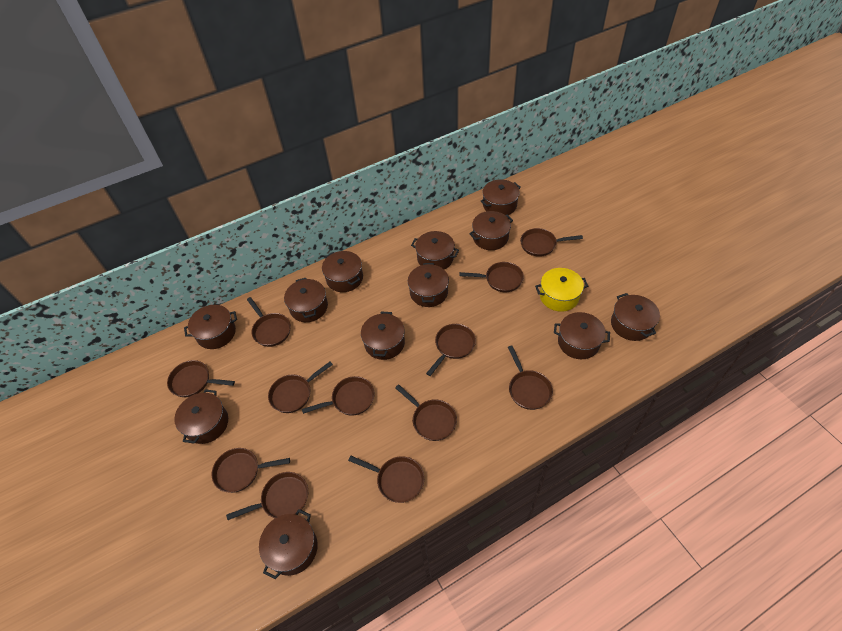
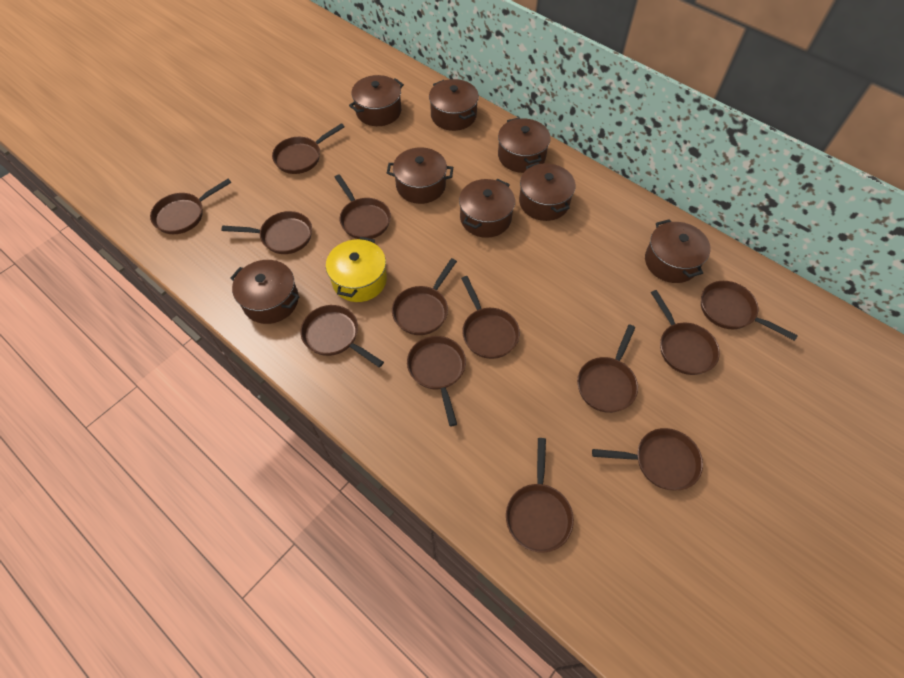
brown pan: [167,360,235,397] [212,448,290,493] [226,472,308,520] [247,297,291,347] [268,362,333,413] [302,376,375,416] [348,456,424,503] [395,384,457,441] [426,324,476,376] [459,262,524,292] [508,346,553,410] [520,228,583,257] = 12 -> [150,179,231,234] [221,211,312,254] [272,123,345,174] [300,305,384,368] [335,174,391,239] [392,258,457,335] [407,336,466,426] [461,276,520,359] [506,438,574,553] [577,324,638,413] [592,428,703,490] [651,290,720,375] [701,281,798,341] = 13
brown pot: [174,389,228,444] [184,305,237,349] [259,509,318,579] [284,278,328,322] [322,251,363,292] [361,312,405,360] [408,263,449,307] [411,231,459,269] [469,211,513,250] [480,179,521,215] [554,312,610,359] [611,293,660,341] = 12 -> [230,260,299,324] [349,75,404,126] [387,147,453,204] [429,79,479,131] [459,179,515,238] [498,118,551,173] [519,163,575,221] [645,219,711,283] = 8

